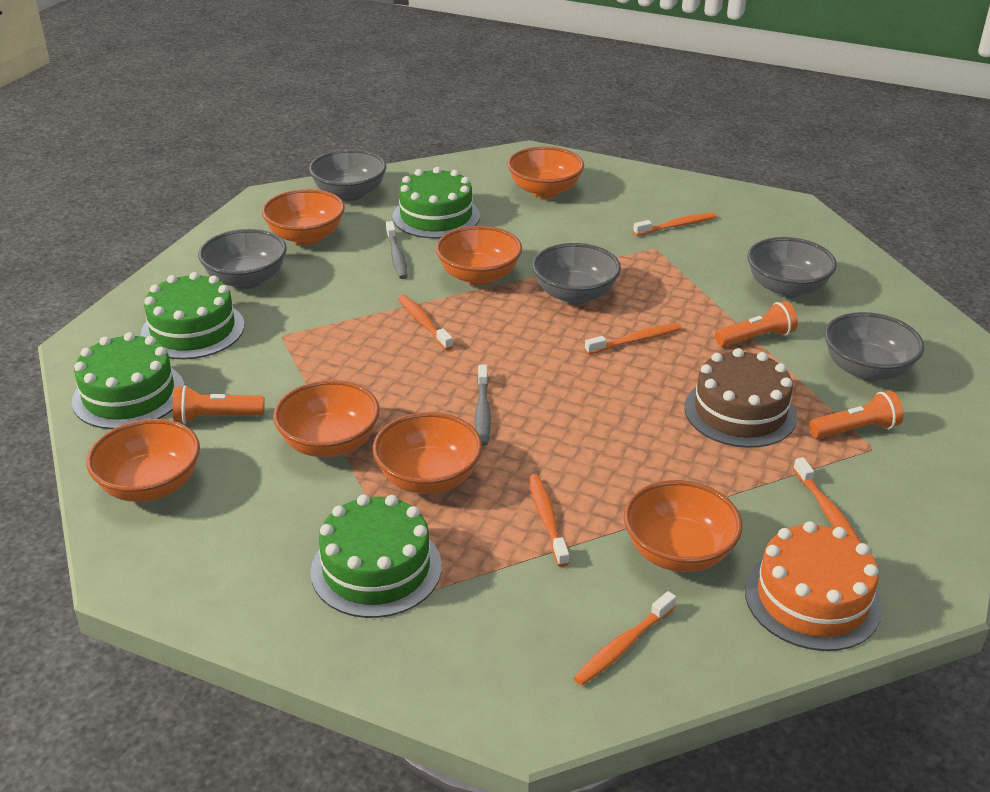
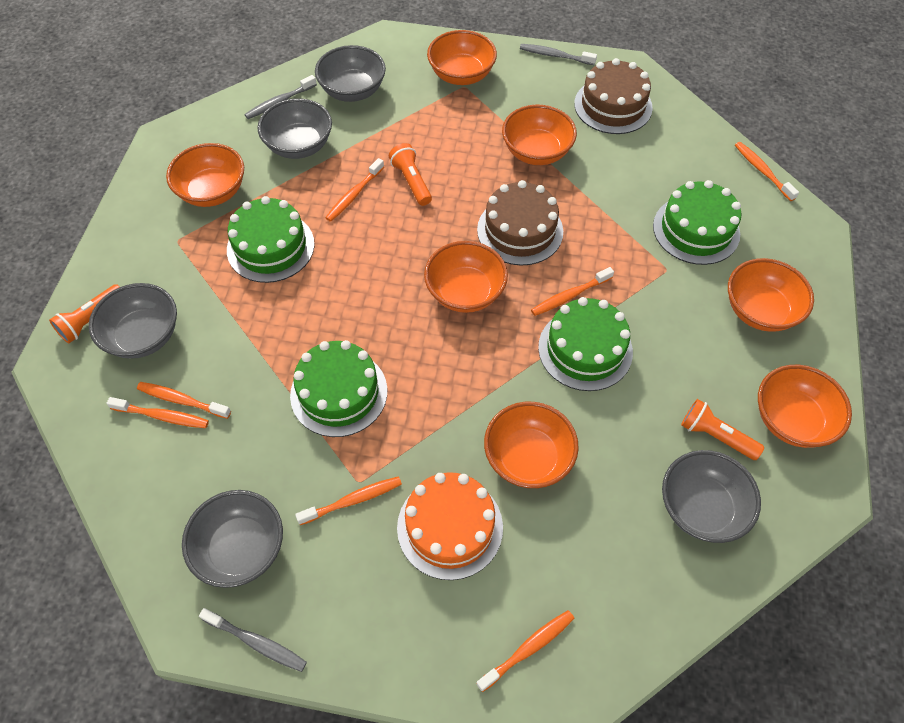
brown cake: [684,348,797,448] = 1 -> [477,180,563,265] [574,58,653,134] = 2
grey toothbrush: [386,221,408,279] [475,365,491,446] = 2 -> [199,608,307,672] [245,75,317,119] [520,44,597,65] = 3
orange toothbrush: [398,295,453,350] [529,474,569,567] [573,591,676,686] [585,323,682,355] [633,212,717,236] [793,457,860,542] = 6 -> [107,397,209,428] [137,382,231,419] [295,476,402,525] [325,158,384,222] [476,610,575,692] [531,267,614,316] [735,142,799,201] = 7

